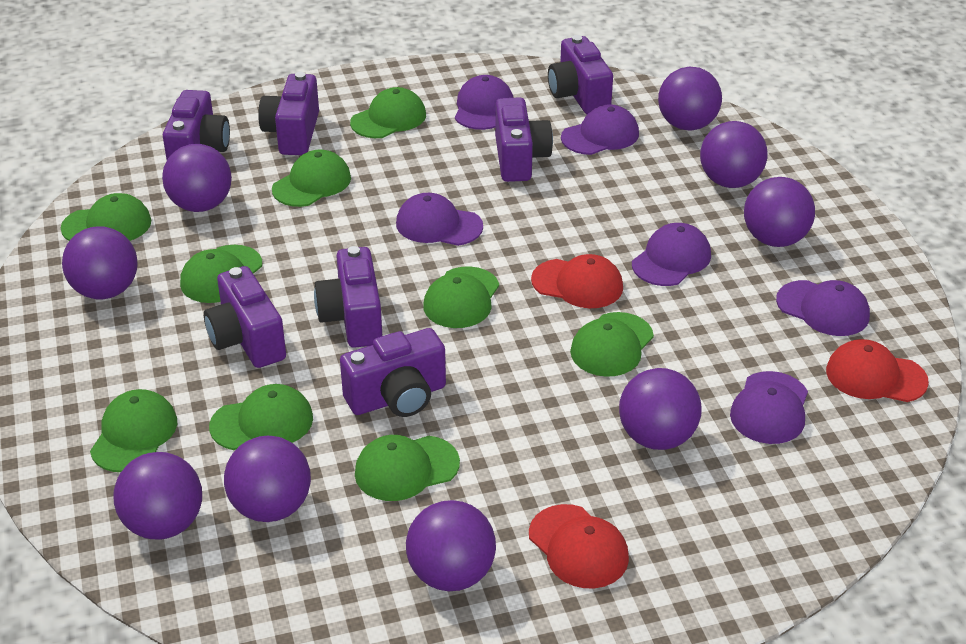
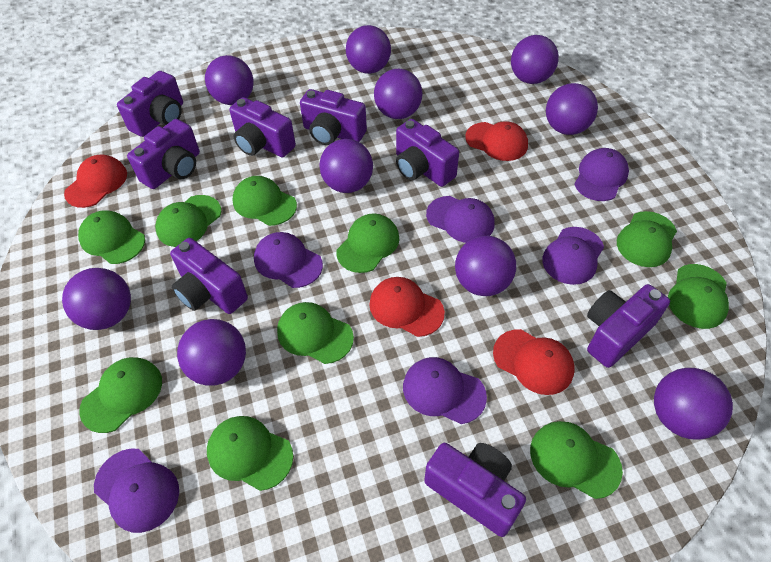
green cap: [61,193,151,241] [90,389,177,472] [180,245,262,303] [209,384,313,450] [272,149,351,207] [350,87,426,138] [355,435,460,501] [423,266,499,328] [570,312,654,377] = 9 -> [78,210,145,264] [79,357,162,433] [155,195,221,247] [207,416,293,491] [232,176,297,226] [277,302,354,364] [337,214,399,273] [530,421,623,499] [617,211,677,267] [668,264,729,329] = 10
purple ball: [62,226,137,299] [114,452,202,539] [162,144,232,212] [224,436,311,522] [406,500,496,591] [619,368,702,450] [658,66,722,131] [700,121,768,188] [744,177,815,247] = 9 -> [62,268,131,330] [177,319,246,386] [205,55,254,105] [320,139,373,193] [346,25,391,74] [374,69,423,119] [455,236,516,296] [511,35,559,84] [546,83,598,135] [654,368,733,440] = 10
purple camera: [163,90,230,159] [204,266,286,368] [258,72,319,155] [314,246,383,348] [340,328,446,417] [495,97,553,182] [548,35,613,114] = 7 -> [117,71,183,137] [127,119,200,189] [170,238,248,314] [229,97,296,157] [300,89,367,145] [396,119,459,187] [424,443,526,537] [587,284,670,368] = 8
red cap: [529,504,629,588] [531,254,623,308] [826,339,929,402] = 3 -> [64,154,127,208] [369,277,445,337] [465,121,528,161] [493,329,575,395] = 4

